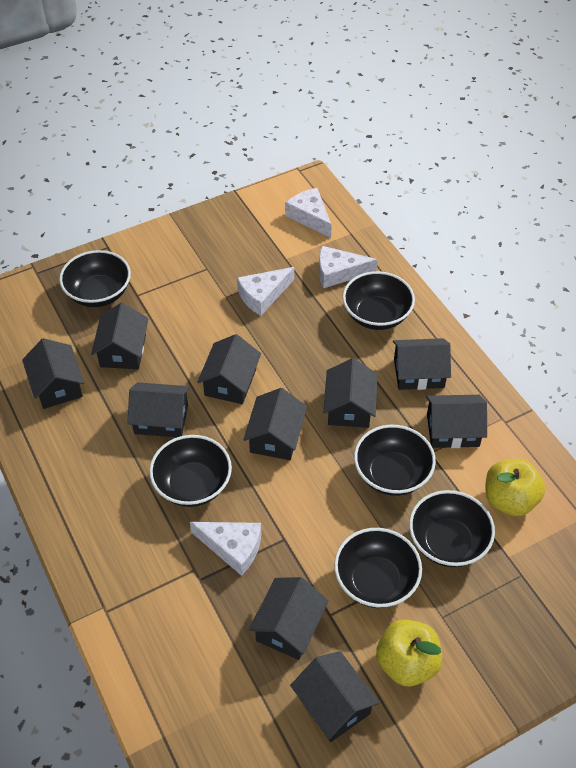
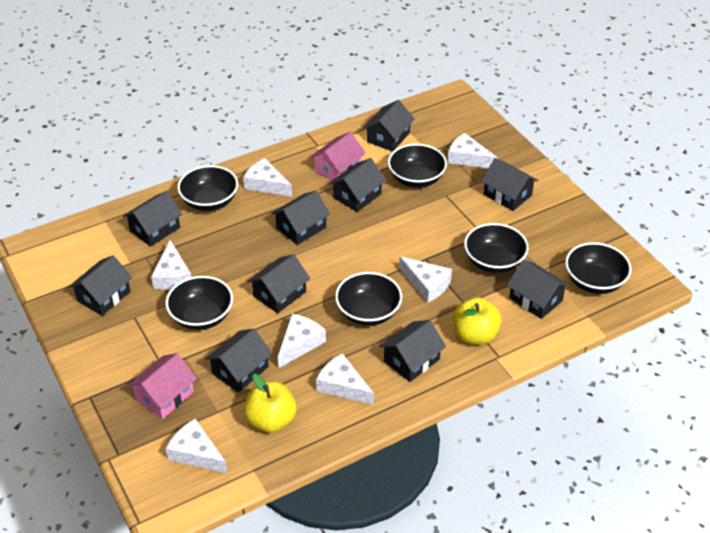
pink house: none = 0 -> [128,353,197,419] [310,132,366,181] = 2
white cheese: [190,522,261,576] [237,267,294,316] [285,188,332,238] [319,246,378,288] = 4 -> [151,240,191,290] [165,419,227,473] [243,158,292,197] [278,314,326,369] [316,353,374,405] [399,256,452,303] [447,133,497,168] = 7

